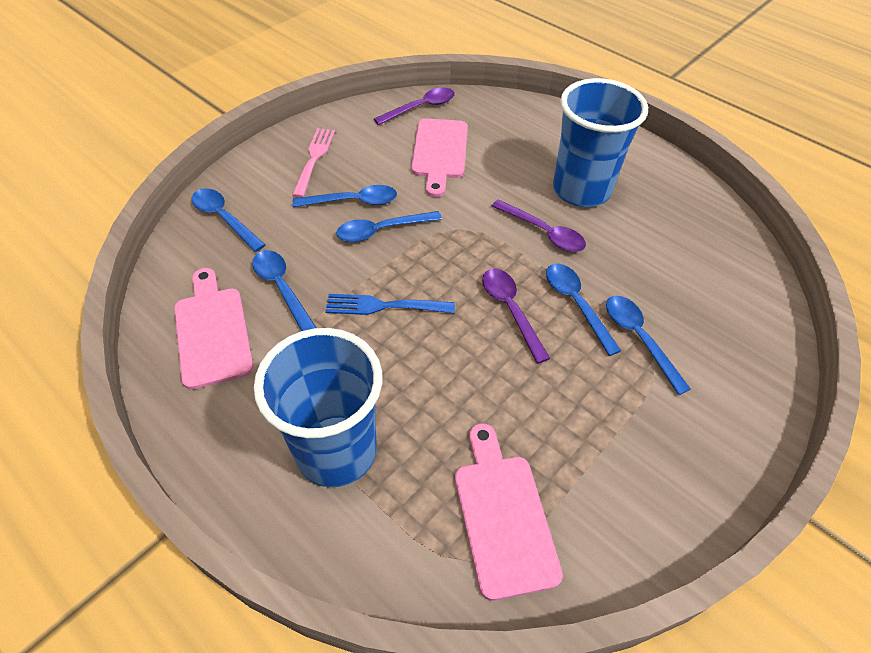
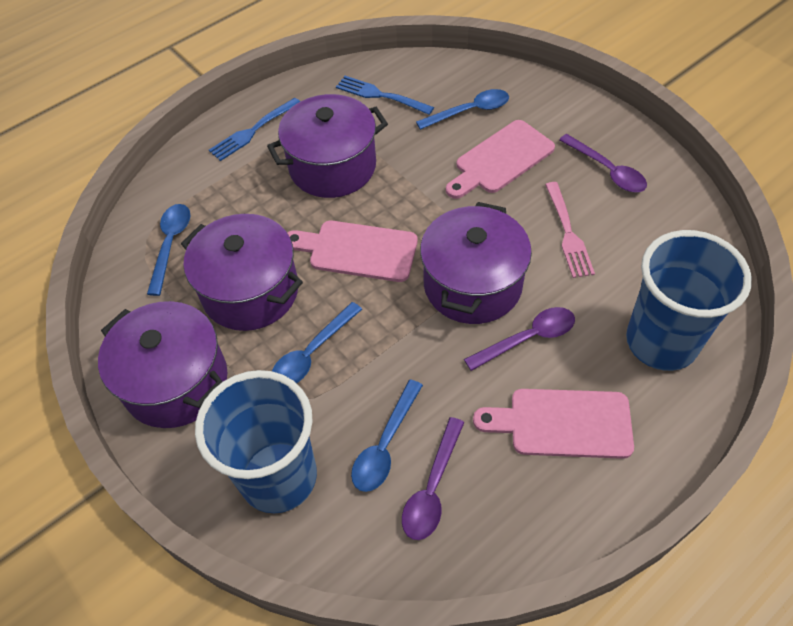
blue fork: [325,294,455,315] = 1 -> [209,98,300,161] [336,76,434,115] = 2
blue spoon: [192,188,265,252] [252,250,316,331] [293,185,397,207] [336,211,442,242] [546,264,621,356] [606,296,691,395] = 6 -> [147,204,191,296] [272,302,362,383] [351,379,423,492] [416,89,509,130] = 4
purple pot: none = 0 -> [98,301,227,428] [181,214,303,331] [267,94,388,198] [420,202,532,324] = 4

